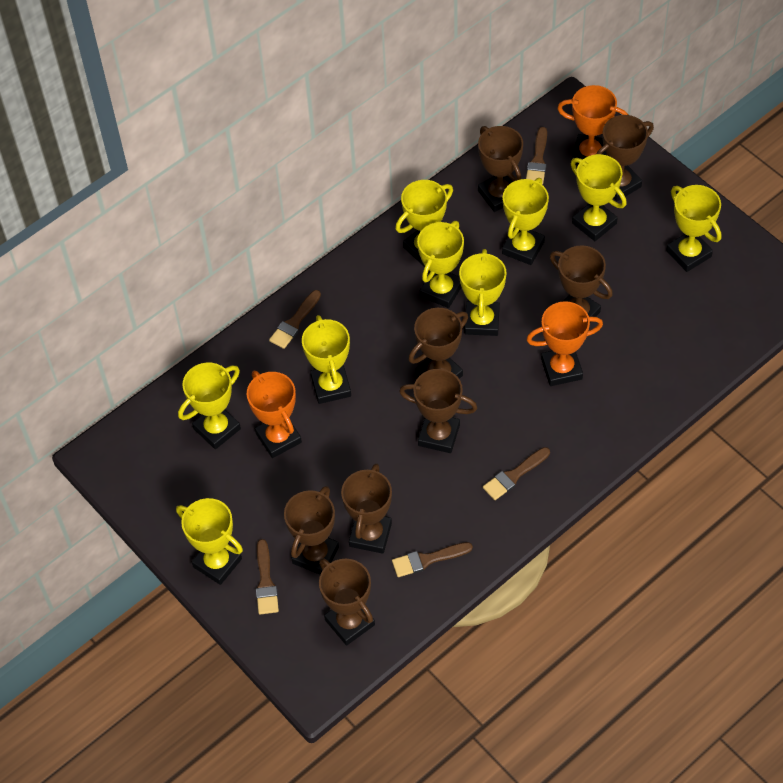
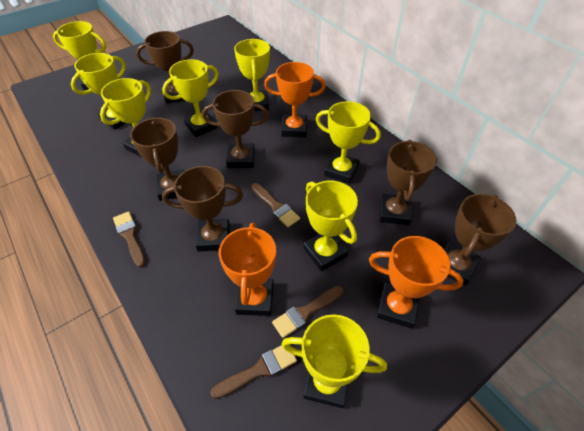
brown brush: [256,539,279,615] [269,290,321,349] [392,542,473,577] [483,447,550,500] [526,127,547,185] = 5 -> [113,211,146,267] [210,345,297,399] [251,183,300,227] [272,286,343,338] = 4
brown trophy: [284,486,339,575] [319,558,375,646] [341,463,392,554] [399,369,477,453] [408,308,468,379] [478,126,523,212] [550,245,613,323] [596,115,654,202] = 8 -> [130,117,184,201] [136,31,194,103] [162,166,243,252] [202,90,269,168] [380,140,437,225] [444,194,517,286] = 6
yellow trophy: [176,498,243,585] [178,363,241,449] [302,315,351,404] [395,180,453,267] [417,221,464,308] [459,249,507,336] [502,178,549,265] [571,154,627,241] [666,185,721,272] = 9 -> [53,21,106,90] [71,53,126,130] [100,78,151,157] [162,59,219,137] [234,39,270,111] [282,314,387,408] [304,181,358,271] [316,101,381,184] = 8

